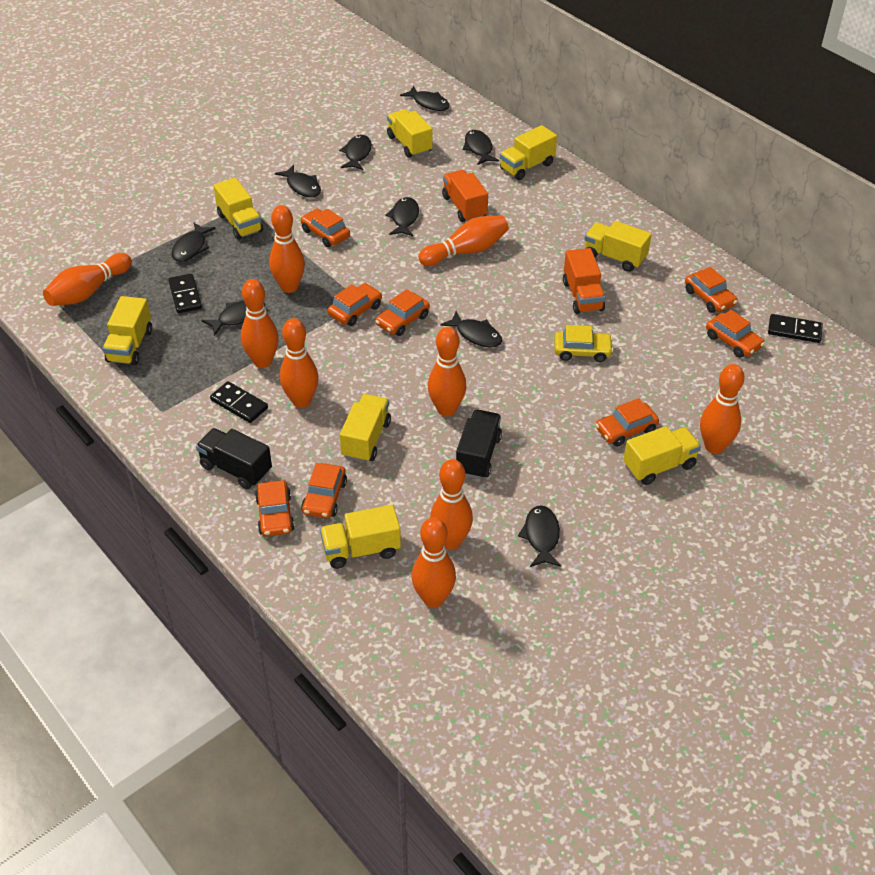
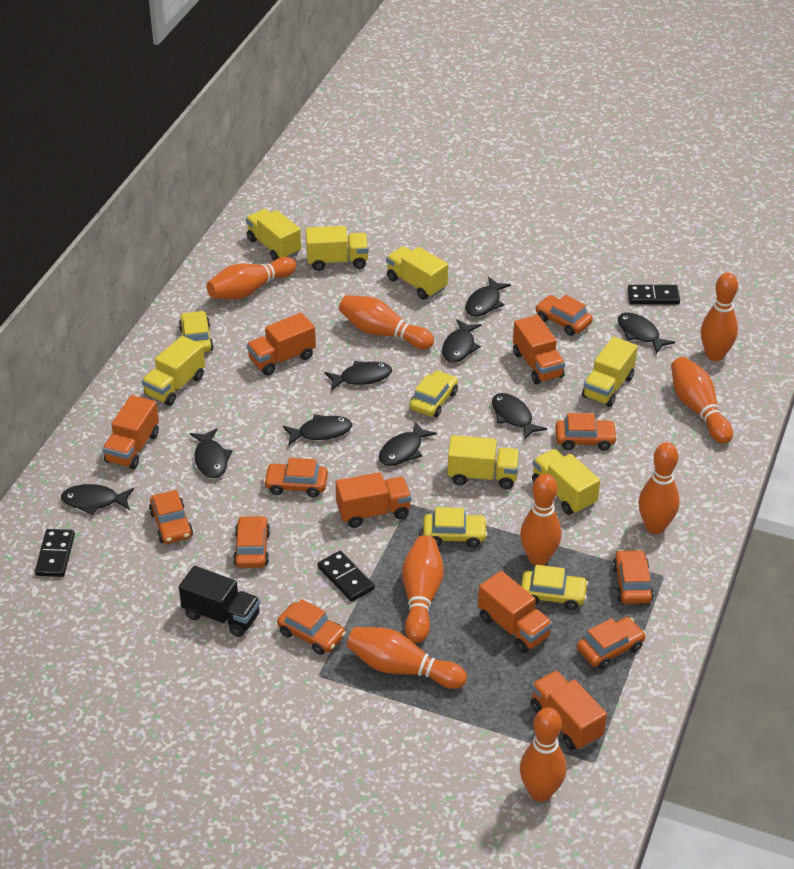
black truck: [196,428,272,489] [456,409,502,479] = 2 -> [179,566,260,637] = 1
orange truck: [442,170,488,222] [563,248,605,314] = 2 -> [103,395,159,469] [247,313,316,375] [336,472,412,528] [478,571,553,653] [513,315,565,384] [530,670,607,750] = 6
yellow car: [554,325,613,362] = 1 -> [179,311,214,352] [409,370,458,417] [423,507,487,547] [521,565,588,610] = 4
yellow truck: [103,296,152,365] [213,178,263,240] [320,505,401,569] [340,394,391,463] [387,109,433,158] [500,125,557,180] [584,221,652,272] [623,426,701,485] = 8 -> [142,336,205,406] [246,209,301,261] [306,226,369,271] [386,246,448,300] [448,435,520,489] [532,449,600,515] [582,337,638,407] = 7

